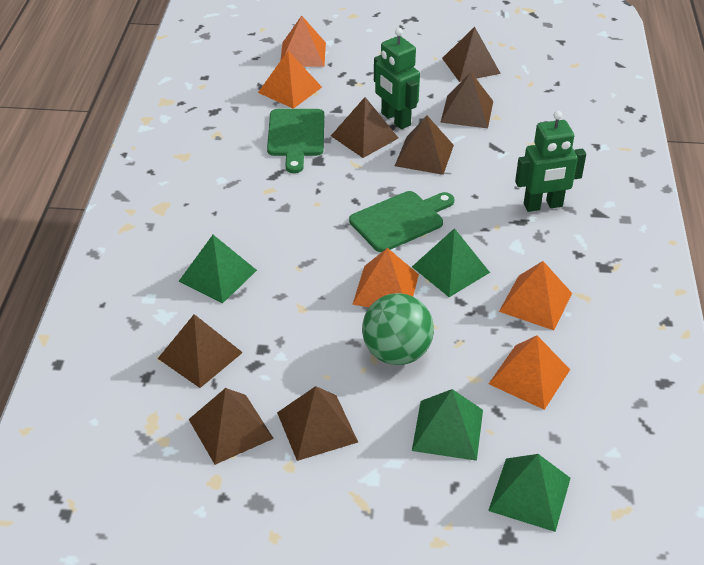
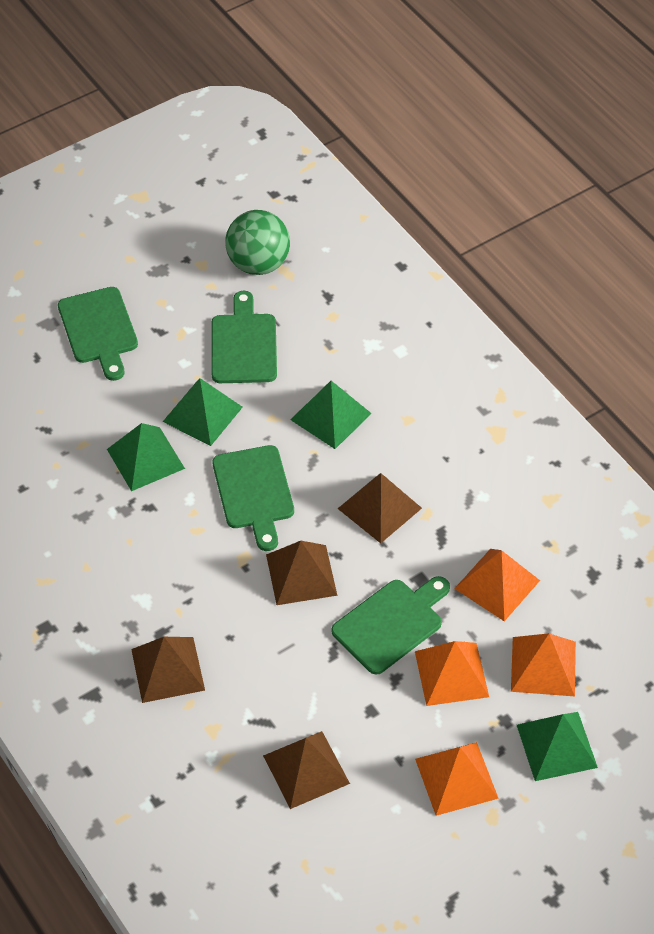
brown pyramid: [158,314,243,388] [189,388,274,465] [277,386,358,461] [331,97,398,158] [395,115,454,175] [440,72,493,128] [442,27,501,82] = 7 -> [131,637,205,703] [263,731,350,809] [266,541,337,605] [338,473,422,543] = 4
green cutting board: [267,109,324,173] [349,191,454,252] = 2 -> [58,287,138,381] [212,291,277,383] [213,445,294,551] [332,576,450,674] = 4
green robot: [374,28,420,129] [515,111,586,212] = 2 -> none = 0
orange pyramid: [258,51,322,109] [280,16,326,67] [352,248,419,307] [489,335,570,410] [499,261,572,330] = 5 -> [415,641,489,706] [415,742,499,816] [454,549,540,621] [511,633,576,696] = 4

